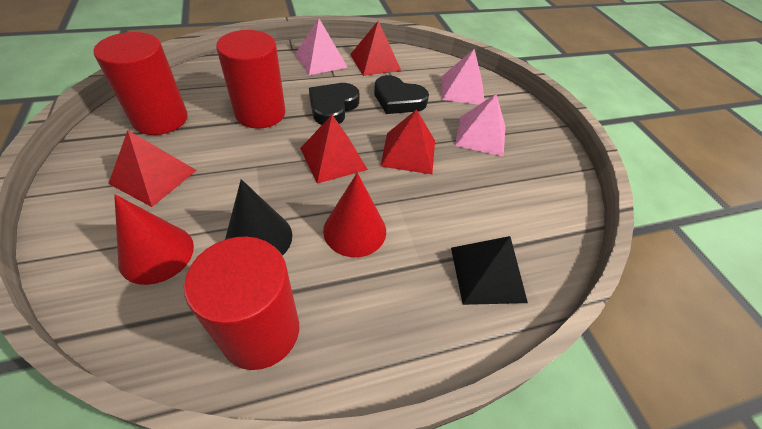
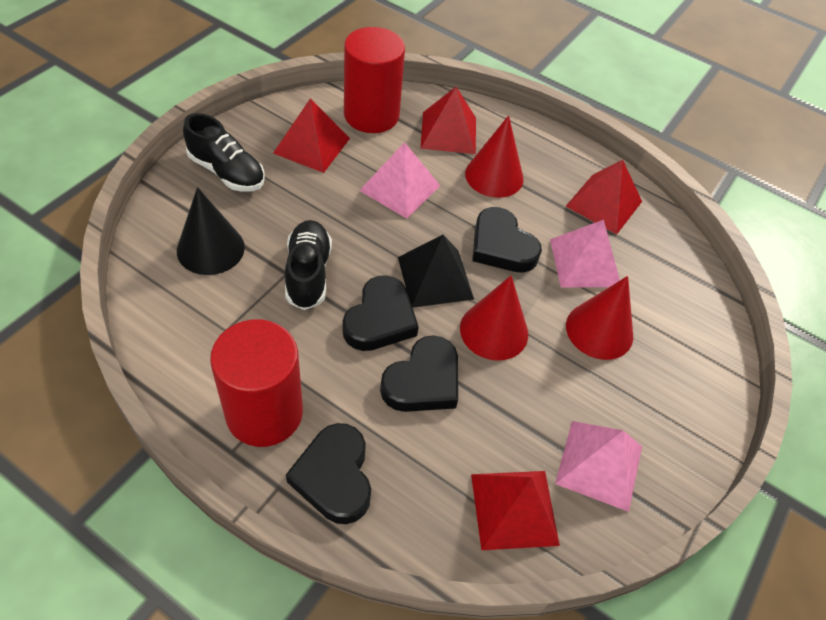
black heart: [309,83,360,125] [374,75,429,114] = 2 -> [286,423,371,524] [342,275,419,351] [380,335,458,412] [472,207,542,272] = 4
black shoe: none = 0 -> [183,113,265,192] [285,220,332,310] = 2
red cone: [114,194,194,285] [323,173,386,257] = 2 -> [460,275,528,361] [465,115,524,198] [566,276,633,360] = 3
red cylinder: [93,32,188,135] [184,236,299,370] [216,30,286,129] = 3 -> [210,319,303,447] [344,27,405,133] = 2

